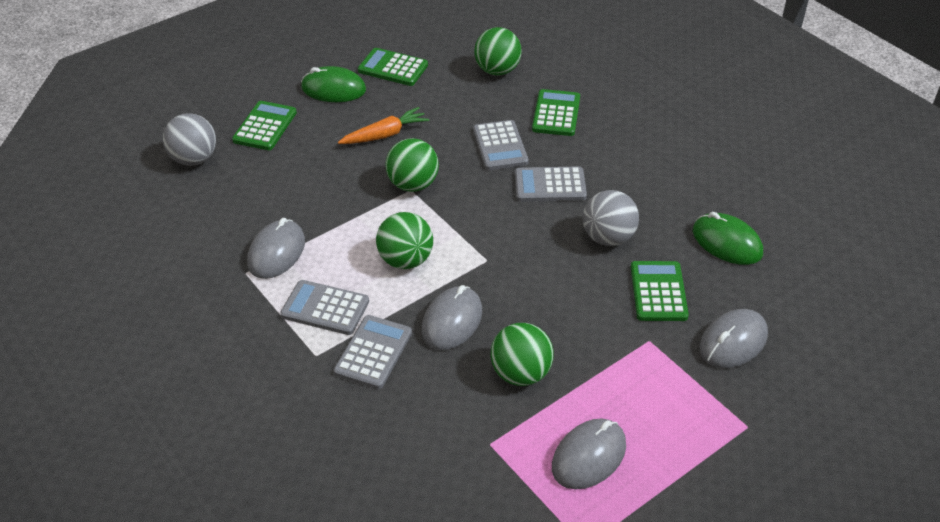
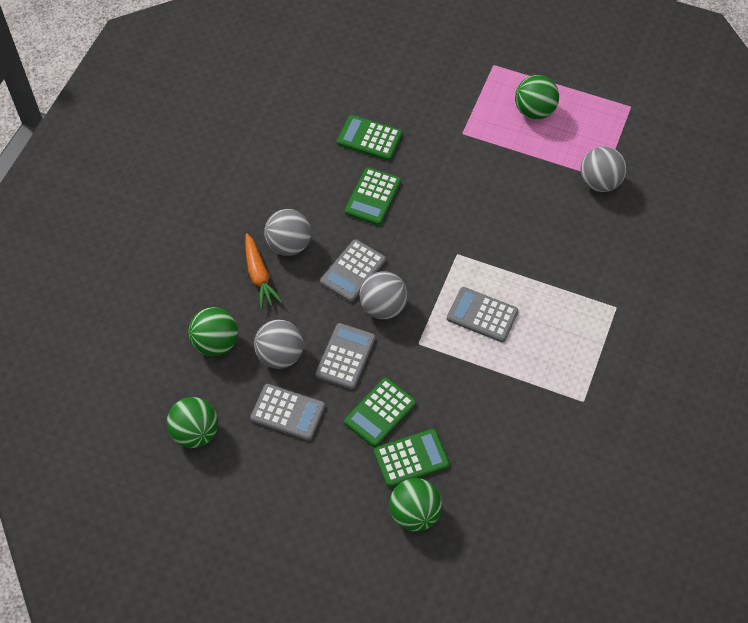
green mouse: [301,66,366,102] [693,212,763,265] = 2 -> none = 0
grey ball: [163,113,216,166] [583,190,639,246] = 2 -> [254,319,303,369] [264,209,311,256] [360,271,408,319] [581,146,627,192] = 4
grey mouse: [247,218,305,279] [422,285,482,350] [552,418,626,489] [699,309,768,368] = 4 -> none = 0

